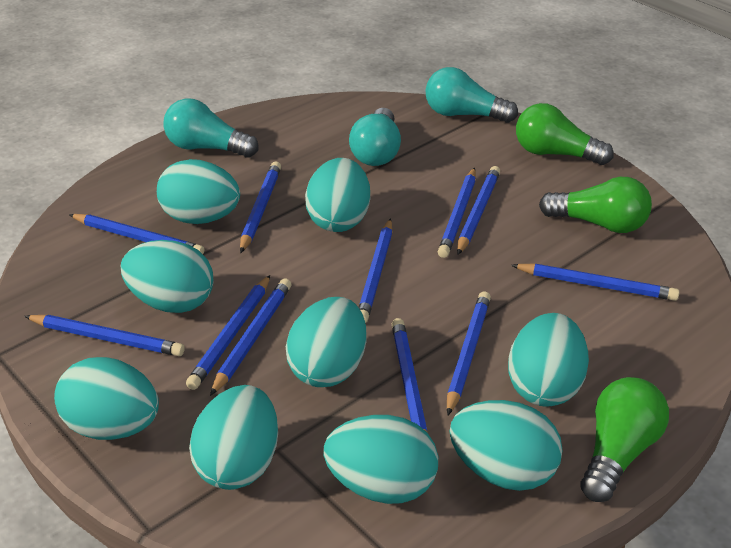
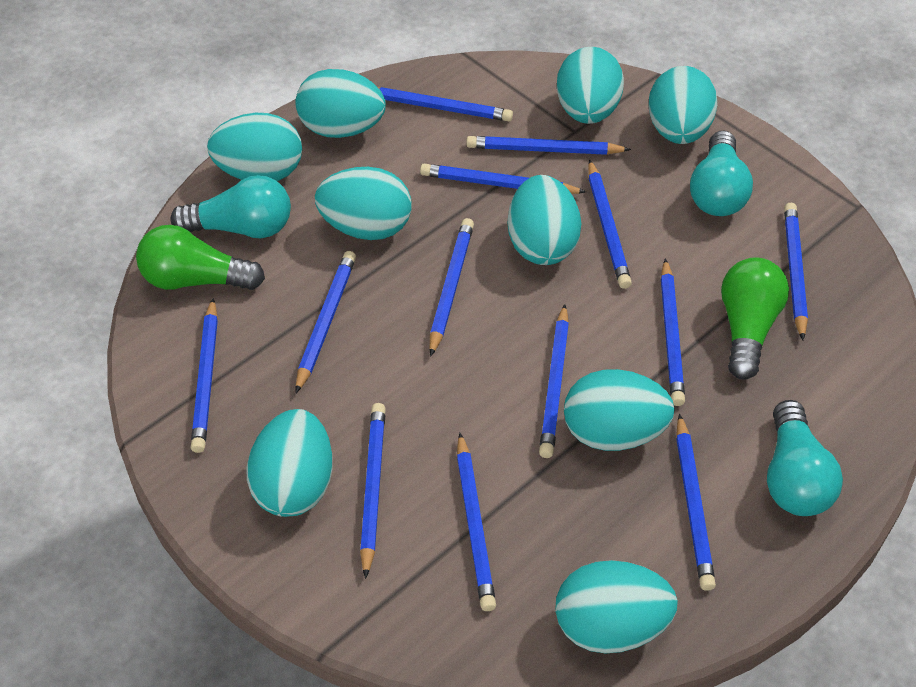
blue pencil: [24,315,185,356] [69,214,204,254] [186,275,270,390] [210,279,291,396] [240,162,281,253] [359,218,392,323] [392,318,428,433] [438,168,476,258] [447,291,491,416] [457,166,500,255] [511,264,680,301] = 11 -> [191,298,218,453] [296,251,356,393] [360,403,386,579] [378,87,513,121] [420,164,586,194] [430,218,474,357] [457,433,496,611] [466,136,631,155] [539,304,569,458] [588,159,632,289] [661,258,685,406] [676,414,716,591] [784,203,808,340] = 13
green light bulb: [516,103,614,165] [539,177,652,233] [580,377,669,502] = 3 -> [136,225,265,290] [721,258,789,380] = 2

